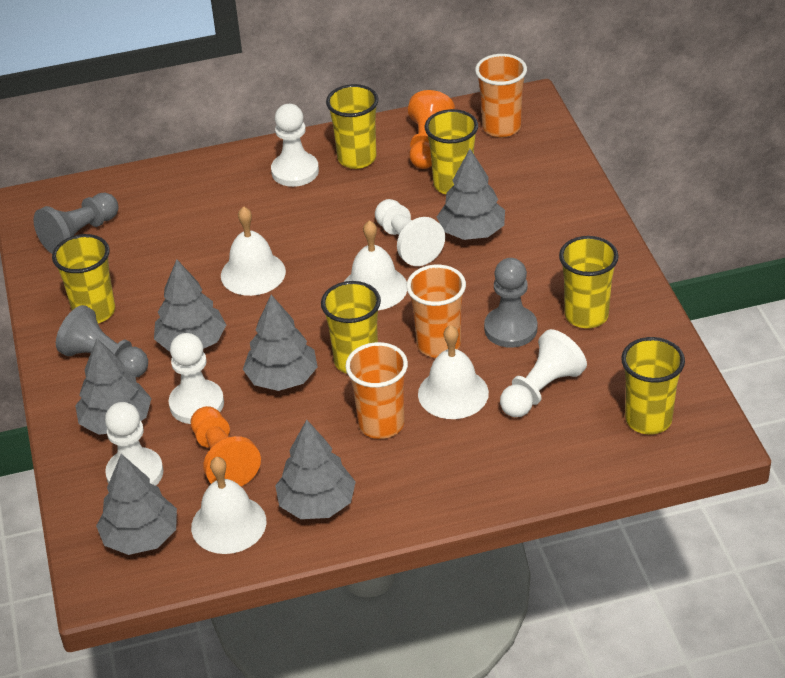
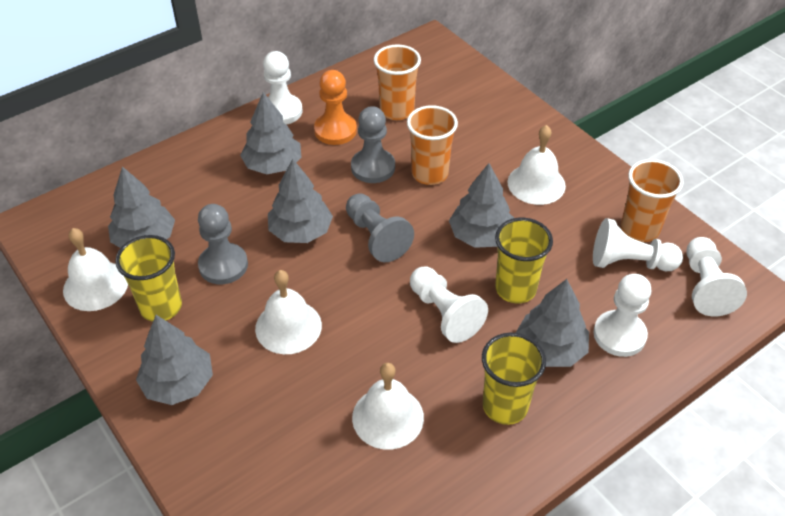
orange pawn: [191,406,261,486] [408,90,455,169] = 2 -> [314,70,357,145] = 1
yellow cup: [52,234,115,323] [321,281,381,373] [326,84,379,169] [425,109,478,194] [559,236,619,328] [621,337,685,434] = 6 -> [115,235,182,322] [482,333,546,425] [495,217,553,304] = 3

